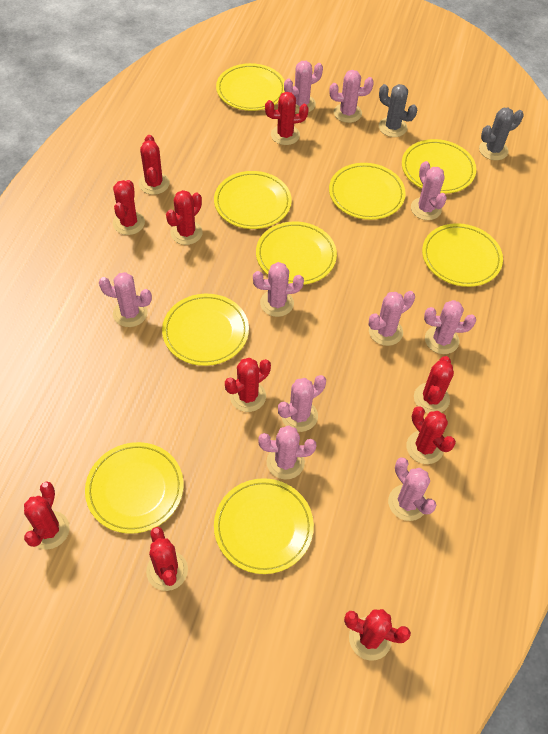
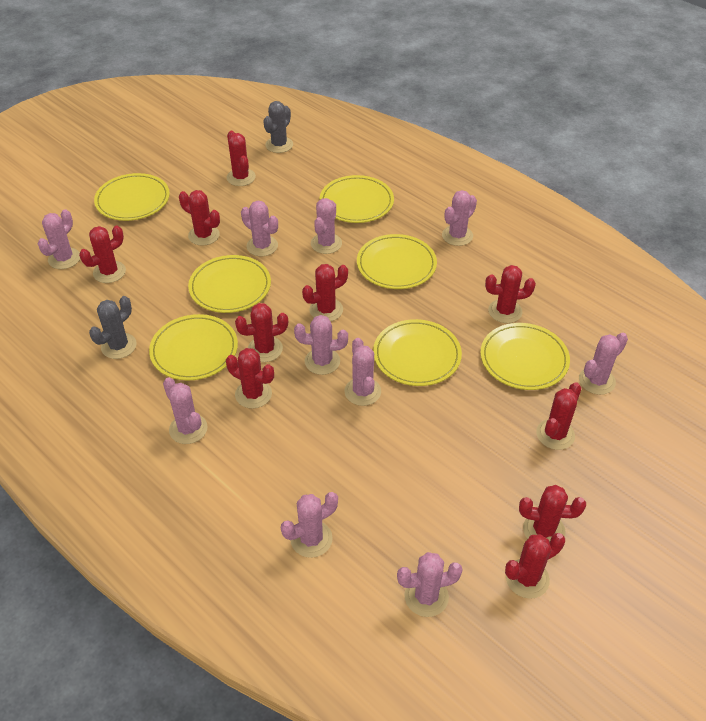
yellow plate: [85,442,184,534] [162,294,249,366] [214,171,292,229] [214,478,314,574] [216,63,285,111] [256,221,337,285] [329,163,406,220] [402,139,476,194] [422,223,503,287] = 9 -> [94,173,170,221] [149,314,238,380] [188,255,271,313] [320,175,394,223] [357,234,437,289] [373,319,462,386] [480,323,570,390] = 7

